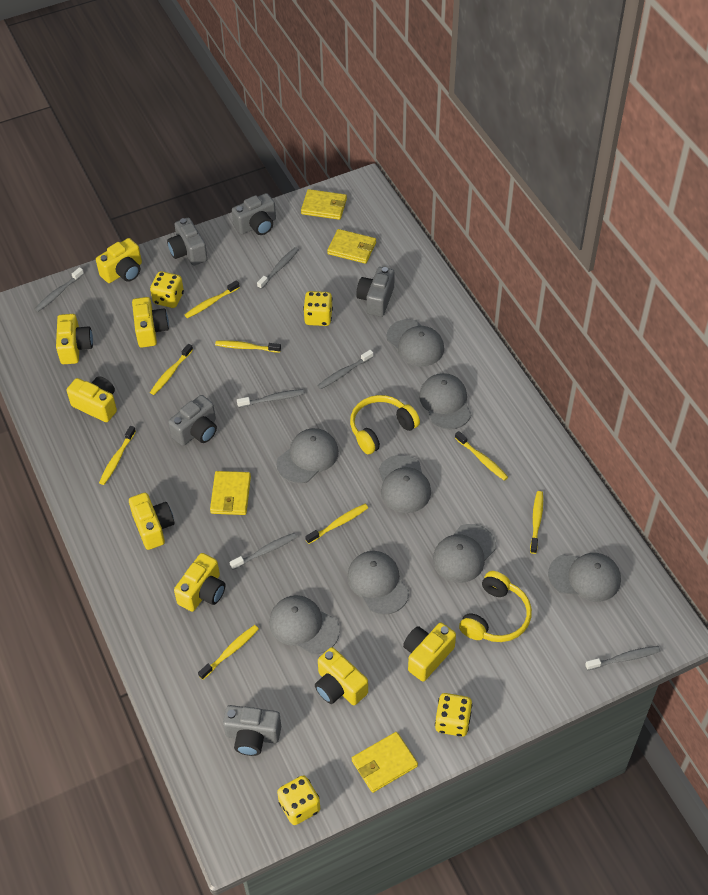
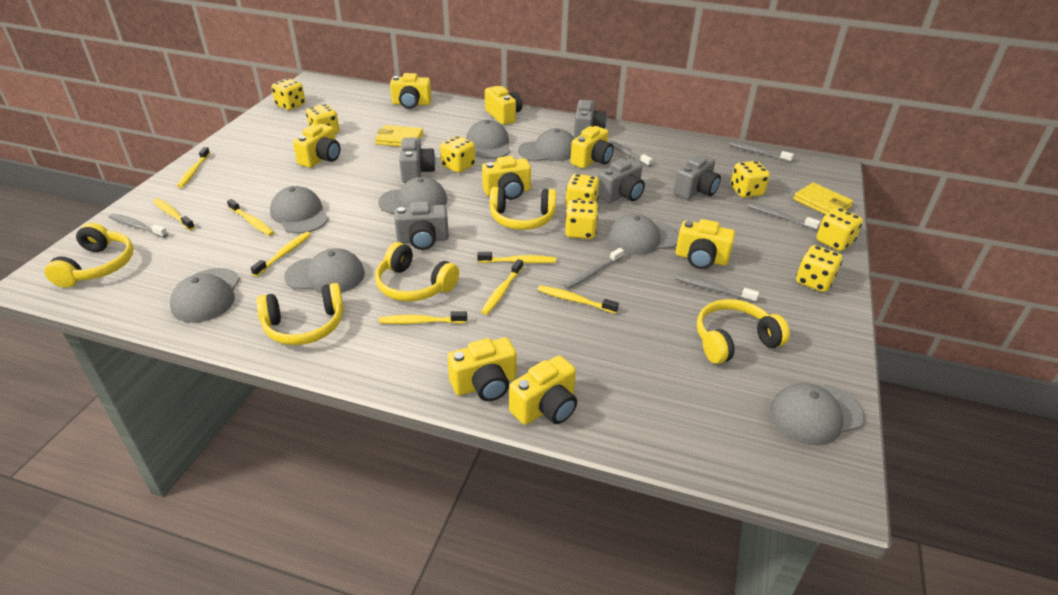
yellow dice: [150,271,184,308] [277,775,320,825] [303,291,333,326] [435,693,472,737] = 4 -> [271,78,305,110] [306,104,340,134] [440,136,475,173] [565,174,599,208] [565,199,598,239] [731,161,770,198] [796,245,842,292] [817,208,863,251] = 8
yellow headphones: [350,395,420,454] [459,571,532,642] = 2 -> [44,223,133,288] [256,283,344,345] [375,242,459,302] [490,187,556,230] [697,299,790,364] = 5
yellow wallet: [210,471,251,515] [301,189,347,220] [327,229,376,264] [352,732,418,793] = 4 -> [375,125,423,147] [793,183,853,215] = 2

